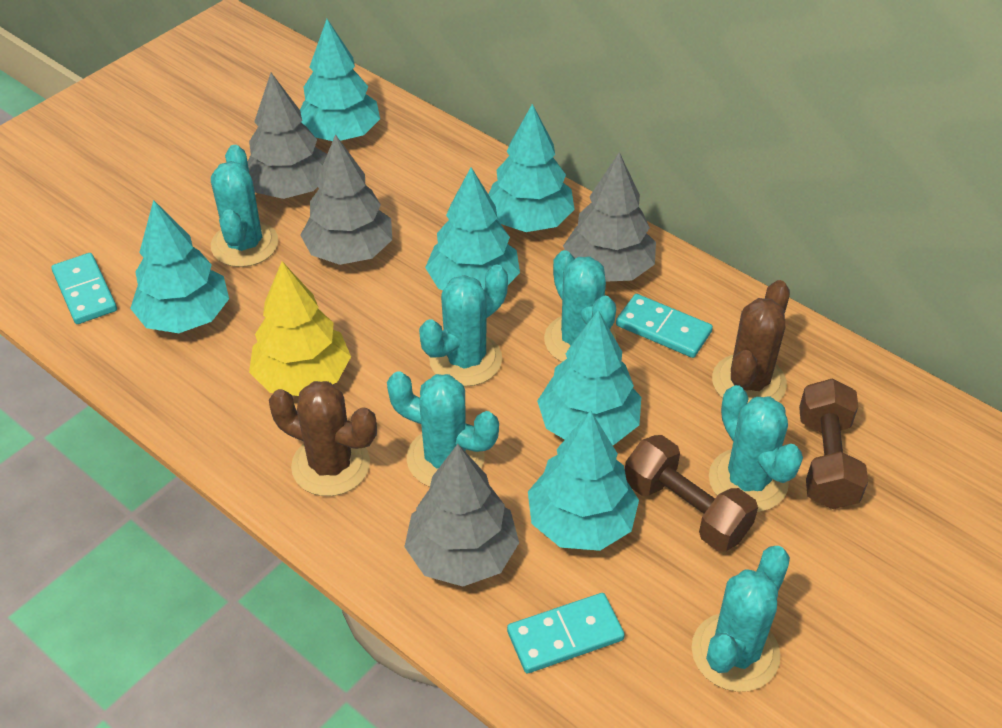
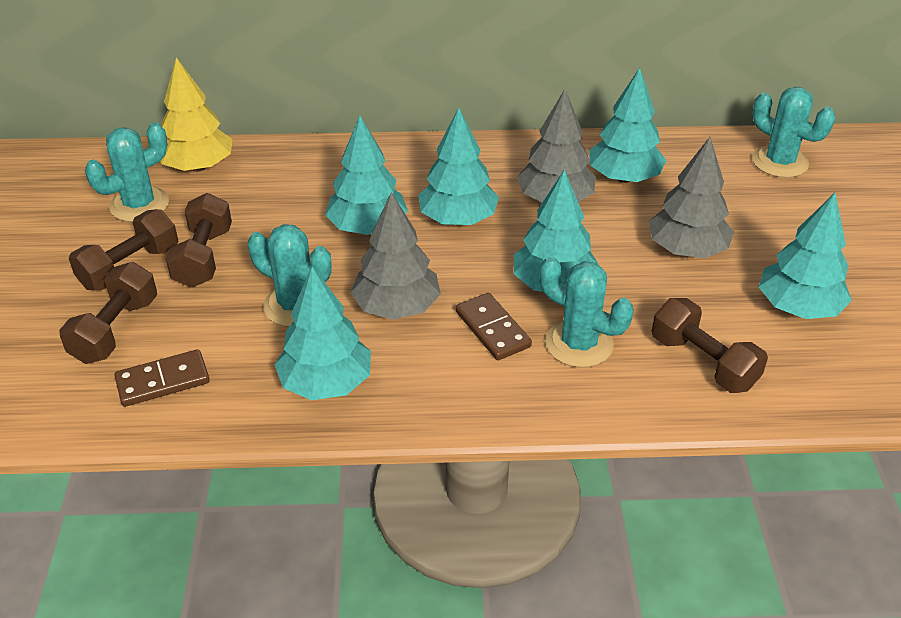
brown cactus: [269,381,377,496] [712,280,790,404] = 2 -> none = 0
brown domino: none = 0 -> [114,349,210,407] [456,293,532,360] = 2
brown dumbbell: [625,435,758,552] [799,379,868,509] = 2 -> [59,262,157,364] [69,209,178,291] [166,193,232,288] [652,298,768,393] = 4
grey tree: [248,73,327,199] [300,134,392,265] [404,444,519,586] [563,152,656,282] = 4 -> [350,192,441,320] [517,89,596,202] [649,137,734,258] = 3
turquoise cactus: [211,145,278,267] [387,371,499,487] [419,264,508,387] [544,250,616,362] [692,546,790,692] [709,385,803,512] = 6 -> [85,122,169,222] [248,224,331,327] [539,256,634,368] [752,87,835,178] = 4
turquoise domino: [51,253,117,324] [507,593,625,673] [616,294,713,358] = 3 -> none = 0

